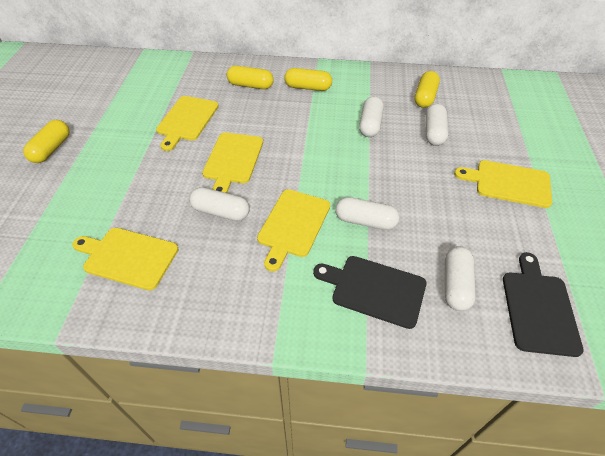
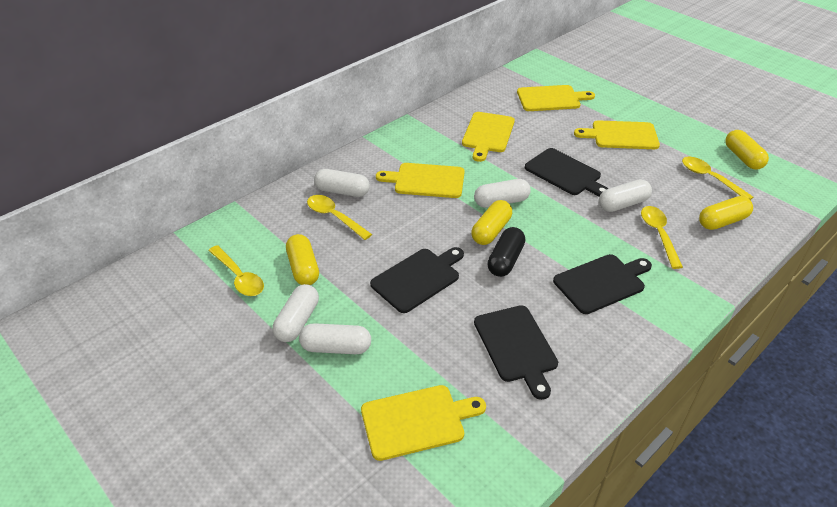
black capsule: none = 0 -> [487,227,525,277] = 1
black cutting board: [313,256,426,329] [503,252,584,357] = 2 -> [370,247,464,313] [474,305,558,400] [525,148,608,197] [553,254,652,314] = 4
yellow spoon: none = 0 -> [208,245,264,296] [307,195,372,240] [641,206,683,269] [682,157,753,200] = 4

